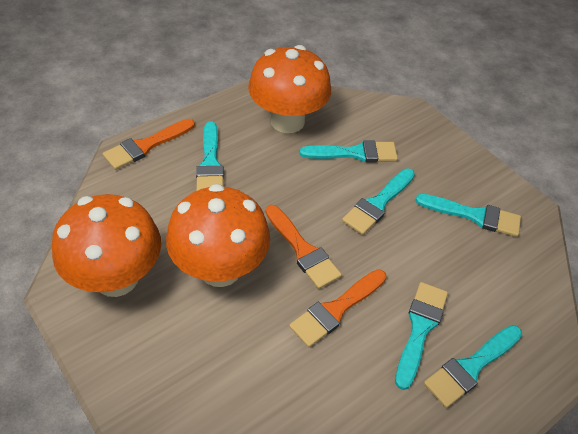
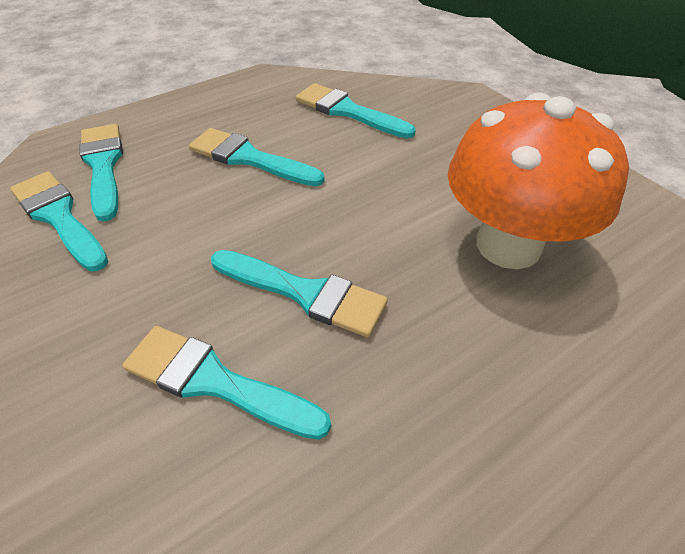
orange brush: [103,119,195,170] [266,205,342,289] [289,269,386,347] = 3 -> none = 0
orange mushroom: [52,194,161,297] [166,184,270,287] [248,45,331,133] = 3 -> [448,92,629,269] = 1

